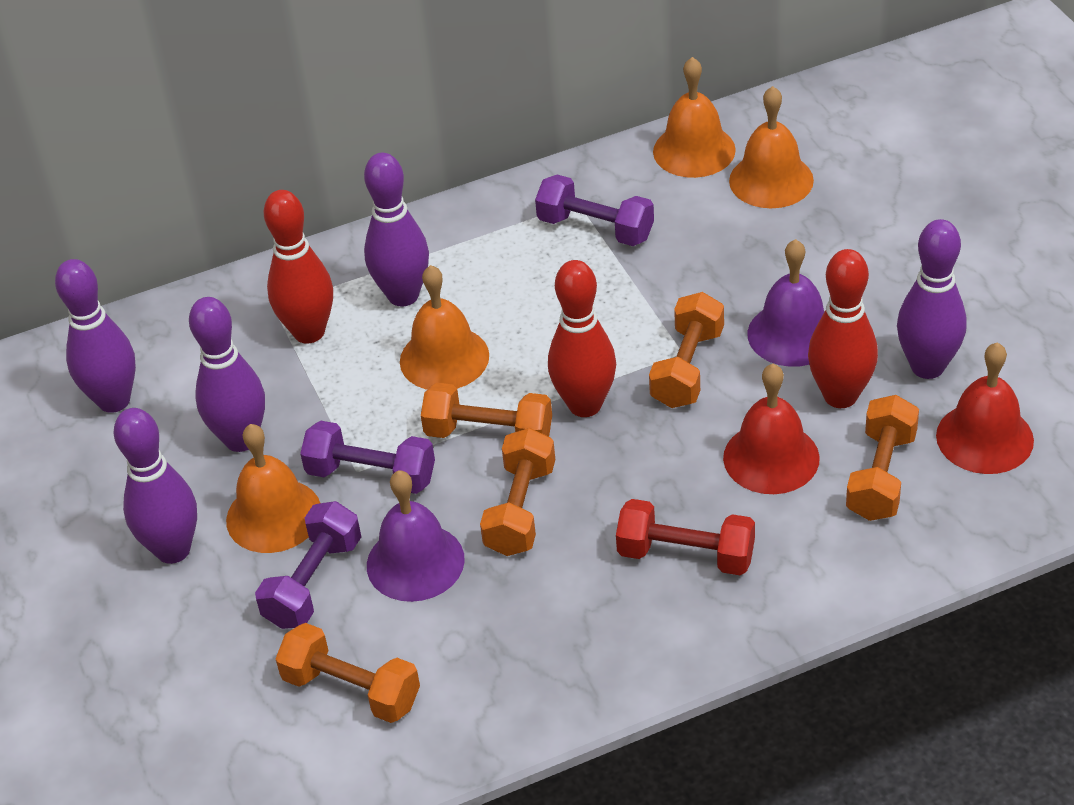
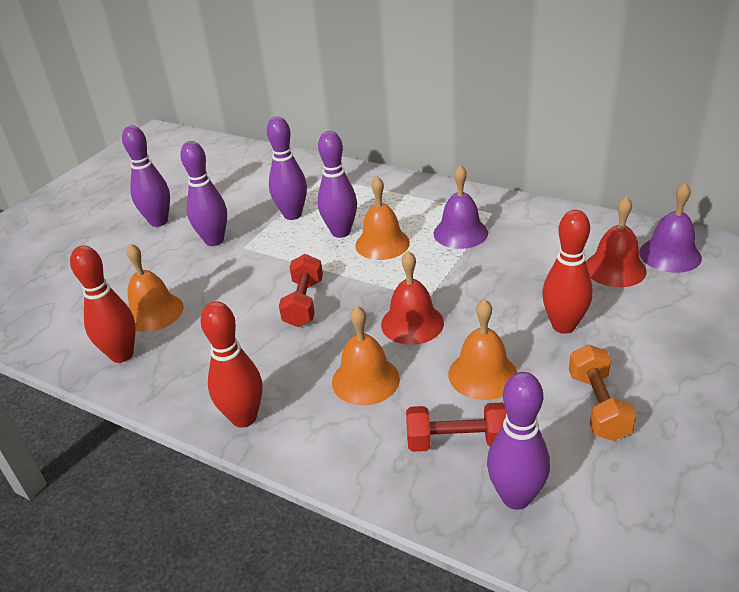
orange dumbbell: [275,623,420,723] [421,383,552,438] [480,428,555,556] [649,292,724,408] [846,395,919,521] = 5 -> [569,344,636,441] = 1
purple dumbbell: [255,501,361,629] [300,421,435,494] [535,175,654,246] = 3 -> none = 0
red dumbbell: [616,499,755,575] = 1 -> [279,254,323,327] [406,403,507,452] = 2

